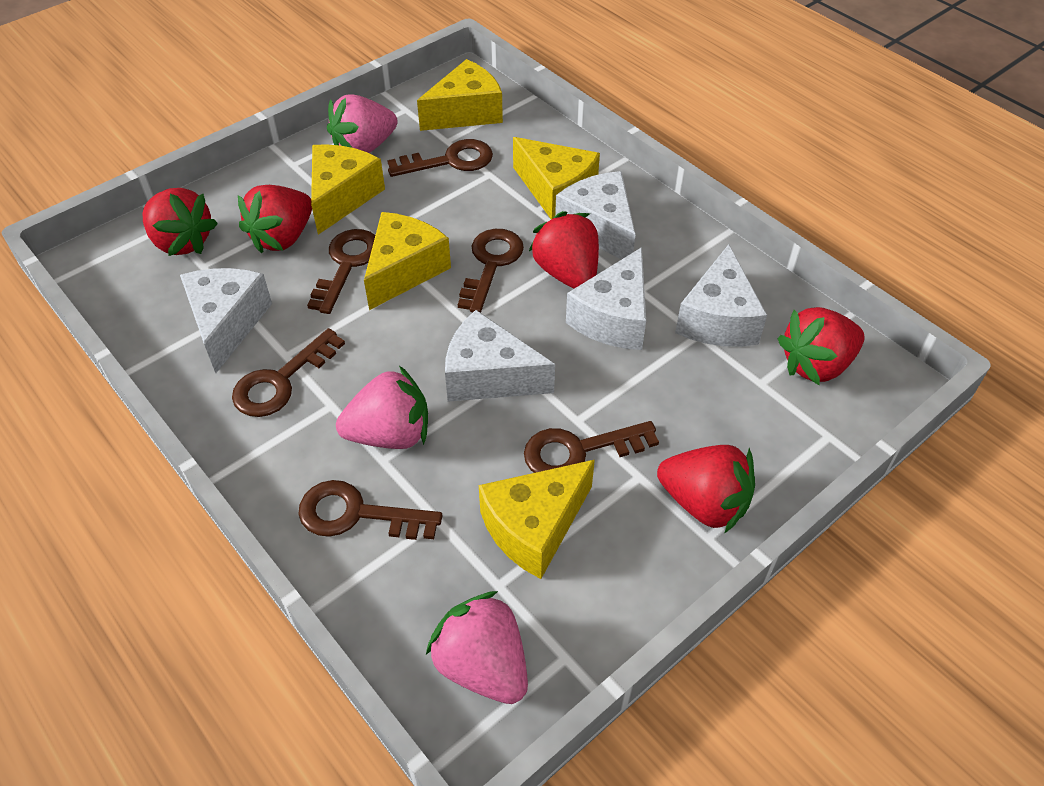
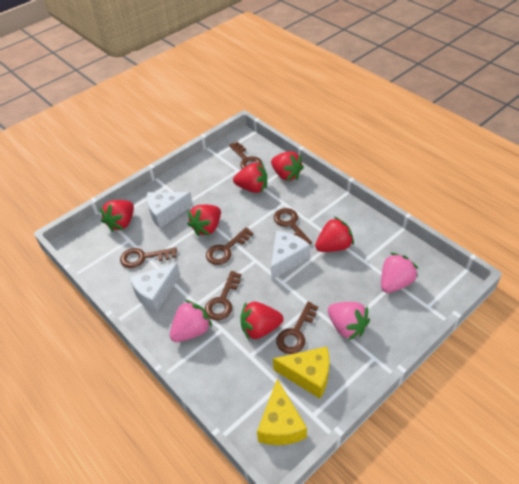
red strawberry: [143,188,218,256] [238,185,312,253] [529,211,599,289] [657,445,755,534] [777,307,865,385] = 5 -> [100,200,134,232] [187,205,221,236] [233,162,267,193] [240,302,283,340] [271,151,304,181] [315,217,354,252] = 6
white cheese: [180,268,272,373] [445,310,555,402] [555,171,636,259] [566,247,646,350] [675,244,767,347] = 5 -> [129,263,180,313] [147,192,193,229] [271,231,310,280] = 3
yellow cheese: [311,144,385,235] [364,212,451,310] [417,59,503,131] [479,460,595,579] [513,137,600,219] = 5 -> [257,379,307,445] [273,347,329,399] = 2

